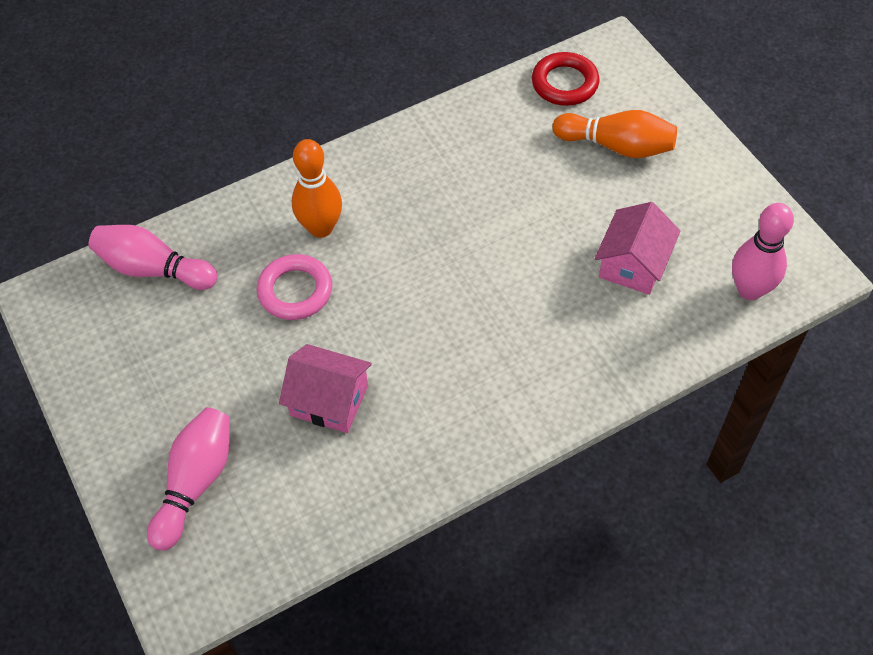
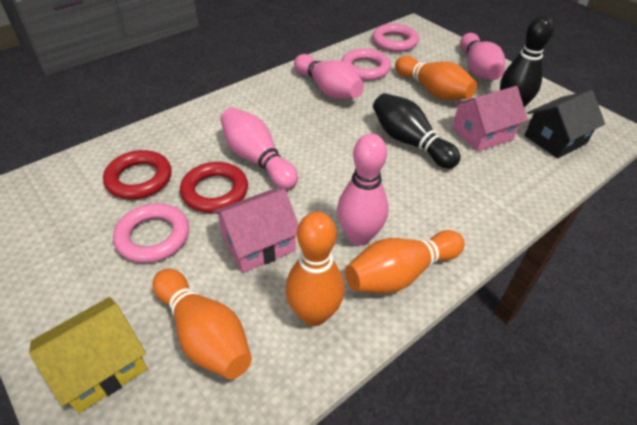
black bowling pin: none = 0 -> [373,93,461,169] [500,15,554,107] = 2
black house: none = 0 -> [524,90,605,159] = 1
orange bowling pin: [292,139,342,238] [553,110,677,158] = 2 -> [153,269,252,379] [285,212,344,326] [345,230,465,293] [395,56,477,100] = 4
pink bowling pin: [88,225,218,290] [147,407,230,551] [732,203,794,300] = 3 -> [220,108,298,189] [294,54,364,99] [337,134,389,246] [460,33,505,80] = 4
pink ring: [256,254,332,320] = 1 -> [113,203,189,263] [341,48,391,81] [372,23,419,52] = 3
red ring: [532,52,599,106] = 1 -> [103,150,172,199] [180,162,248,213] = 2
yellow house: none = 0 -> [29,297,147,413] = 1

